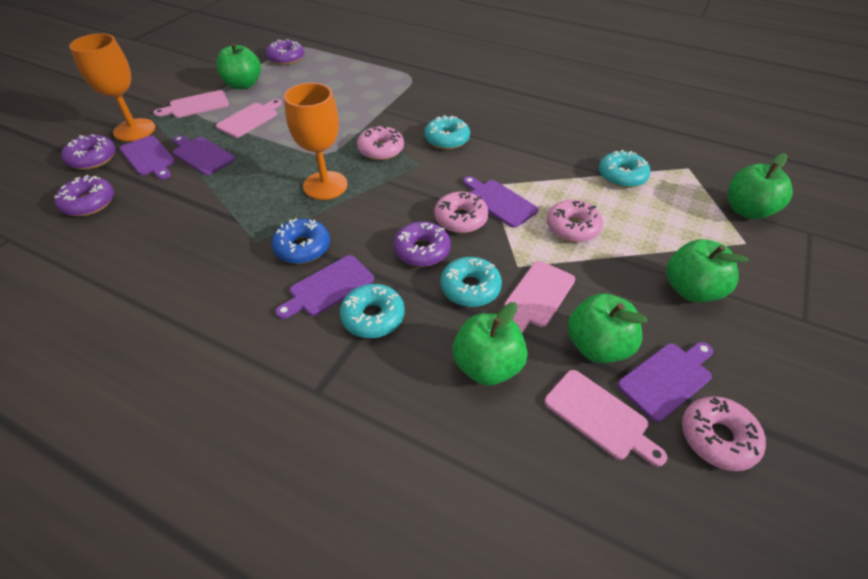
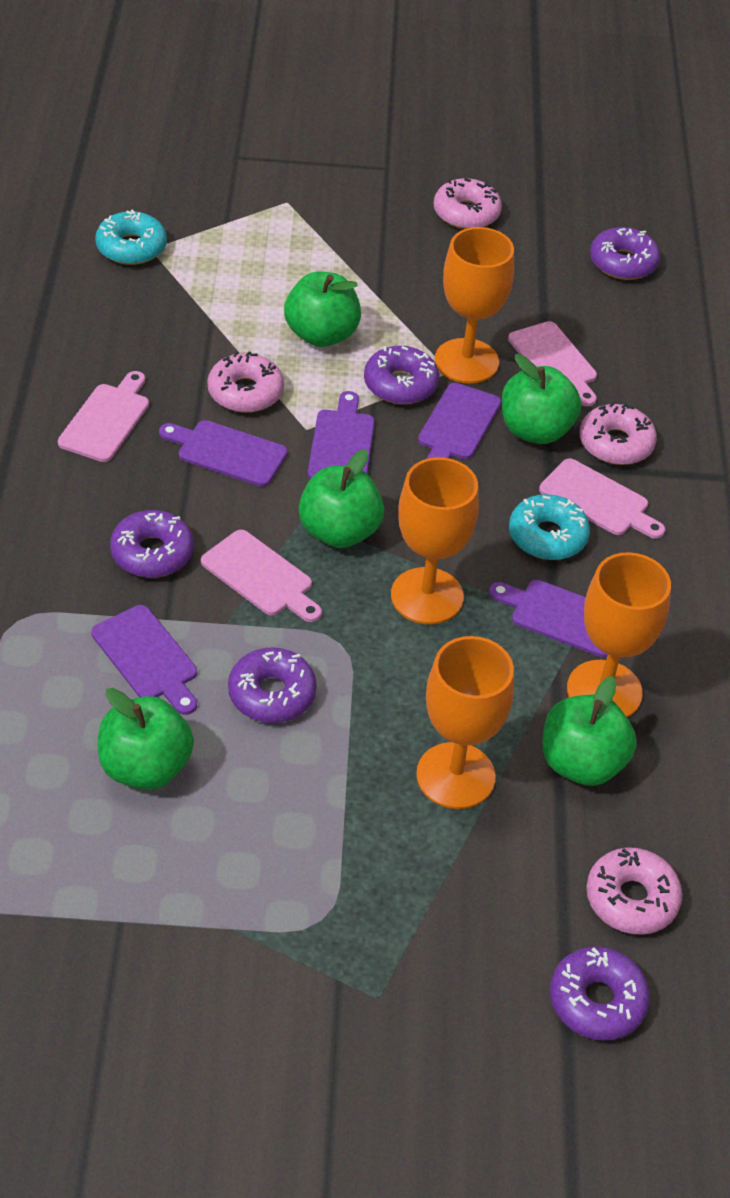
blue donut: [271,219,330,264] = 1 -> none = 0
orange goblet: [69,33,155,141] [284,83,348,200] = 2 -> [391,457,479,624] [416,636,514,809] [435,227,514,384] [567,552,671,717] = 4
purple donut: [54,175,114,216] [61,134,116,170] [266,39,304,65] [393,221,451,267] = 4 -> [110,510,194,578] [228,647,317,723] [364,346,439,404] [550,946,650,1041] [590,227,660,280] = 5
turquoise donut: [340,284,405,338] [424,115,470,149] [440,257,502,307] [599,150,650,188] = 4 -> [95,209,167,265] [509,494,590,560] = 2

